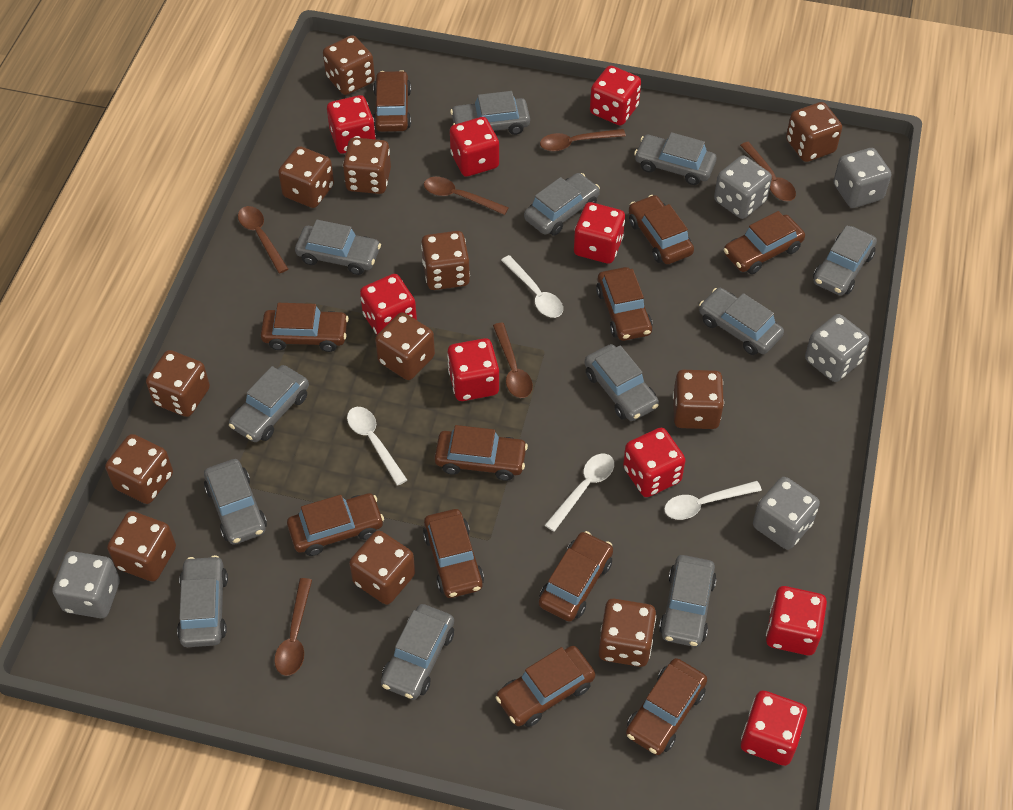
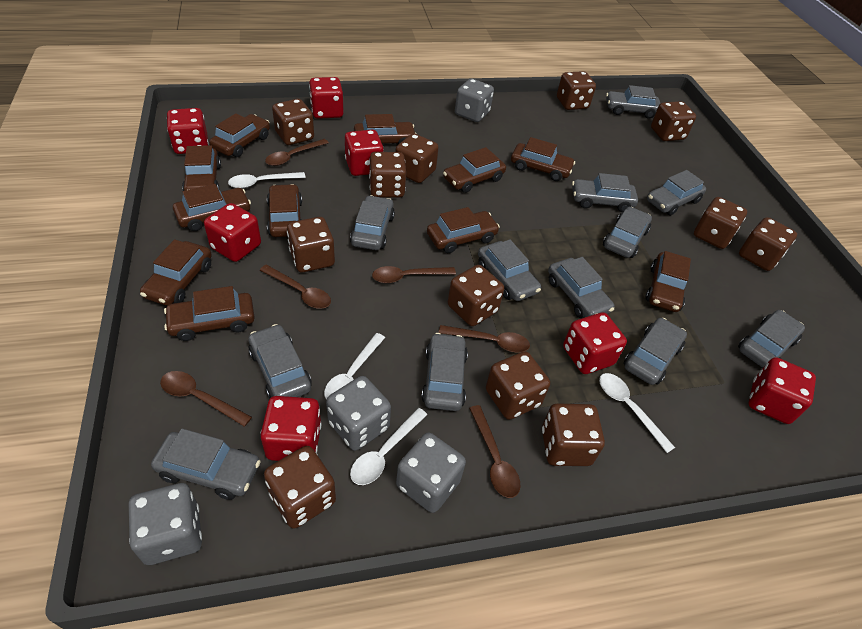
grey dice: [52,551,120,618] [714,155,772,219] [753,477,820,550] [805,314,869,382] [833,148,891,208] = 5 -> [129,483,202,565] [326,376,391,451] [396,433,466,513] [455,79,494,122] = 4
red dice: [327,95,376,154] [360,274,417,335] [447,338,499,401] [450,117,499,177] [574,202,625,264] [590,66,641,125] [623,428,686,497] [741,690,807,766] [766,586,827,655] = 9 -> [167,108,209,154] [204,203,261,262] [261,396,321,461] [309,77,344,119] [345,130,384,176] [563,312,627,374] [748,357,816,424] = 7

